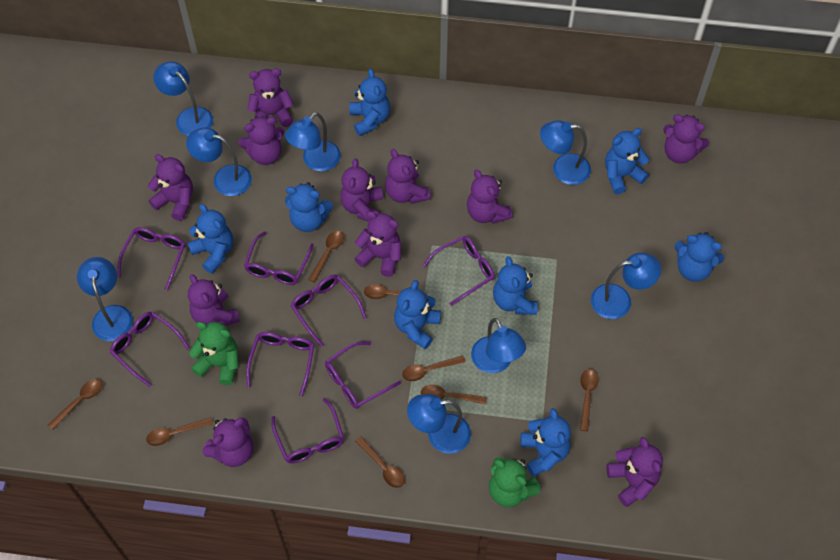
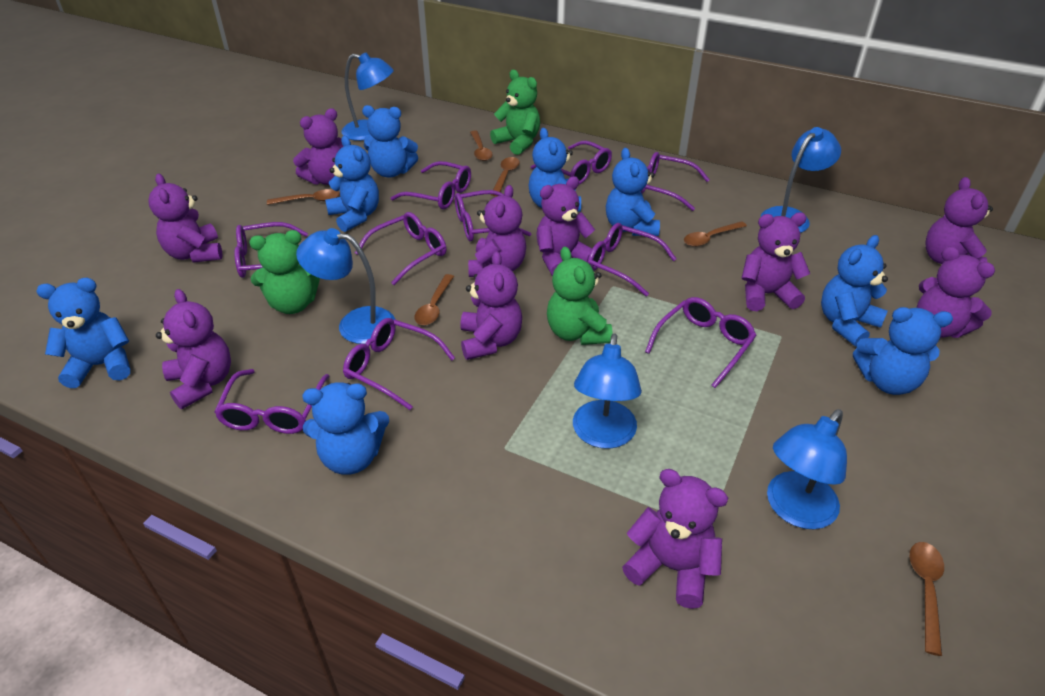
blue lamp: [77,257,133,341] [153,61,213,136] [186,127,252,196] [285,112,341,171] [407,394,471,454] [471,318,526,373] [540,120,591,185] [591,253,661,319] = 8 -> [296,228,395,344] [342,52,394,141] [573,333,642,449] [761,127,841,233] [767,409,847,529] = 5
brown spoon: [48,379,102,430] [146,417,213,446] [308,231,344,283] [355,437,405,488] [364,284,427,299] [402,355,465,381] [421,385,487,404] [580,369,598,431] = 8 -> [267,189,340,205] [415,274,454,325] [470,130,493,161] [491,157,520,196] [684,221,747,247] [910,542,944,656] = 6
green teddy bear: [189,322,239,385] [489,457,541,507] = 2 -> [249,230,320,314] [490,70,540,155] [547,247,613,345] = 3
purple glasses: [110,312,190,387] [117,227,185,291] [244,231,314,285] [246,332,314,396] [271,398,344,464] [291,275,367,347] [325,342,401,409] [422,236,495,306] = 8 -> [214,369,330,434] [234,222,308,278] [343,318,455,410] [355,212,447,285] [391,161,471,209] [455,190,531,242] [531,141,612,184] [587,223,676,297] [640,152,710,211] [645,297,757,388] = 10
purple teddy bear: [148,154,193,221] [188,274,240,326] [203,418,253,467] [238,116,284,165] [247,69,294,127] [340,159,383,222] [355,211,401,277] [385,149,431,204] [467,170,513,224] [606,437,663,507] [663,114,709,164] = 11 -> [148,174,223,262] [156,289,231,409] [293,109,343,185] [460,251,522,360] [468,185,526,277] [536,176,595,276] [622,469,728,609] [742,212,810,311] [917,246,995,338] [925,177,993,264] = 10

